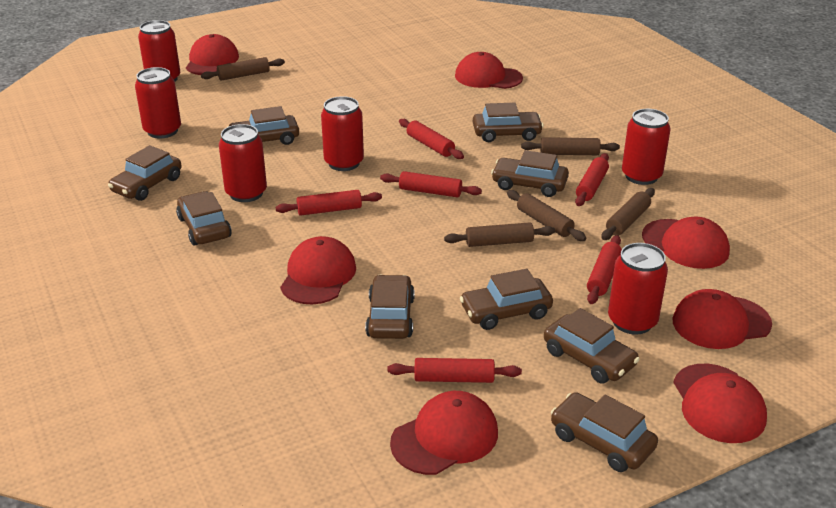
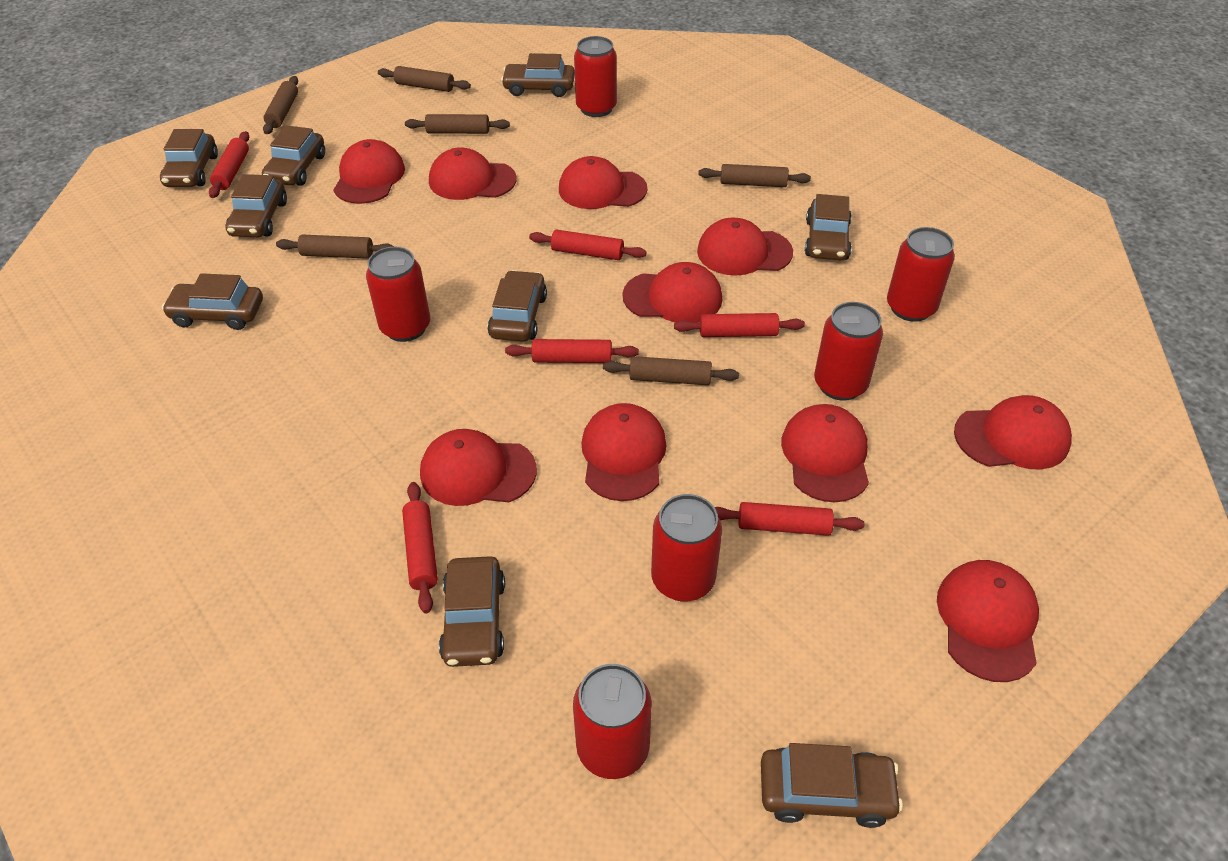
brown rolling pin: [201,57,285,81] [444,222,555,247] [507,190,586,241] [521,137,620,155] [601,188,655,240] = 5 -> [263,76,298,134] [276,235,394,259] [378,66,471,92] [405,114,510,134] [603,356,739,385] [698,164,811,187] = 6
red cap: [186,34,239,75] [280,236,356,304] [390,391,498,475] [455,52,523,89] [642,216,730,269] [672,289,772,349] [673,364,767,443] = 7 -> [333,139,405,204] [420,429,537,506] [429,147,517,200] [559,156,647,209] [581,403,667,501] [623,262,722,323] [697,218,793,276] [781,404,869,502] [937,560,1039,682] [954,395,1072,469] = 10

